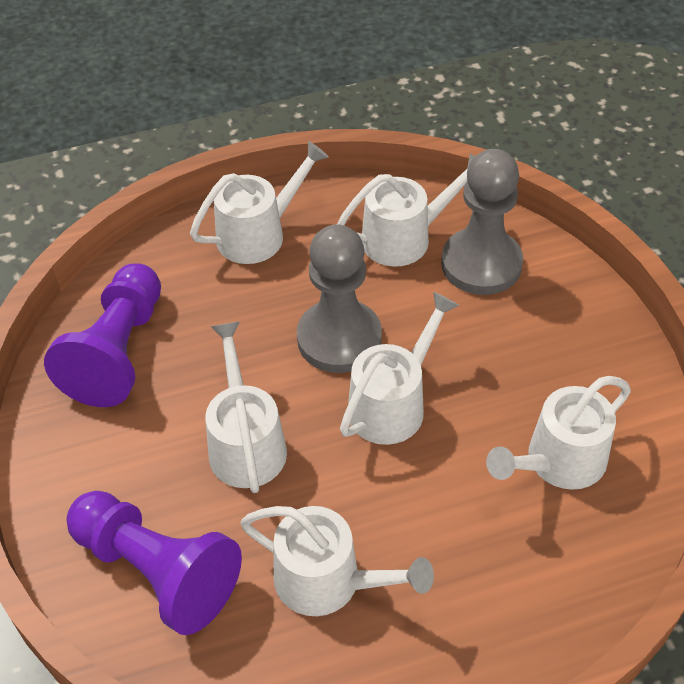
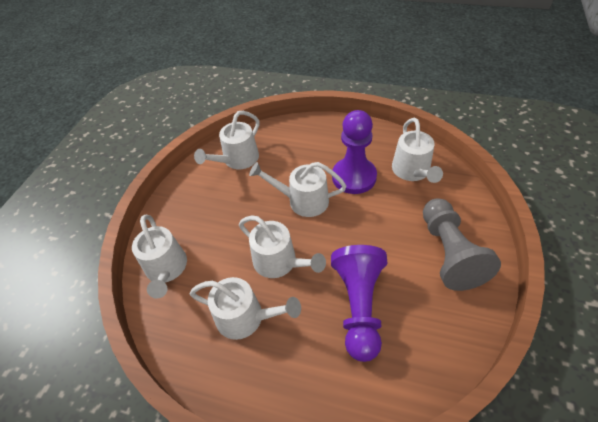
grey pawn: [297,224,382,373] [441,149,523,295] = 2 -> [423,198,501,291] = 1

